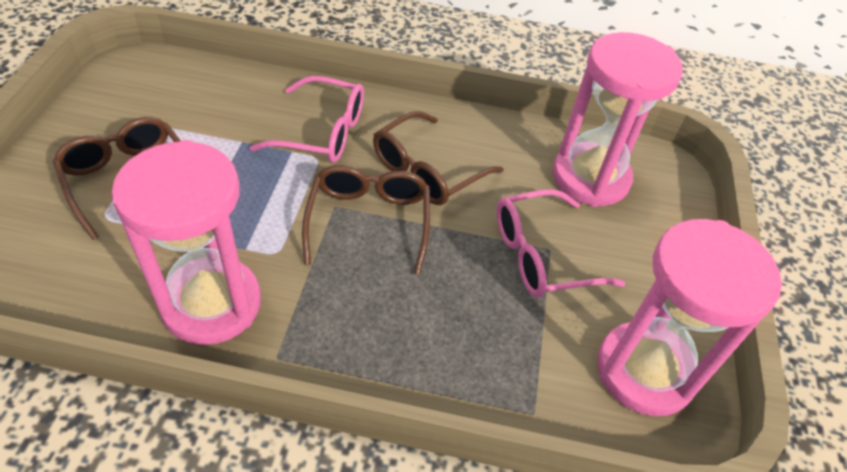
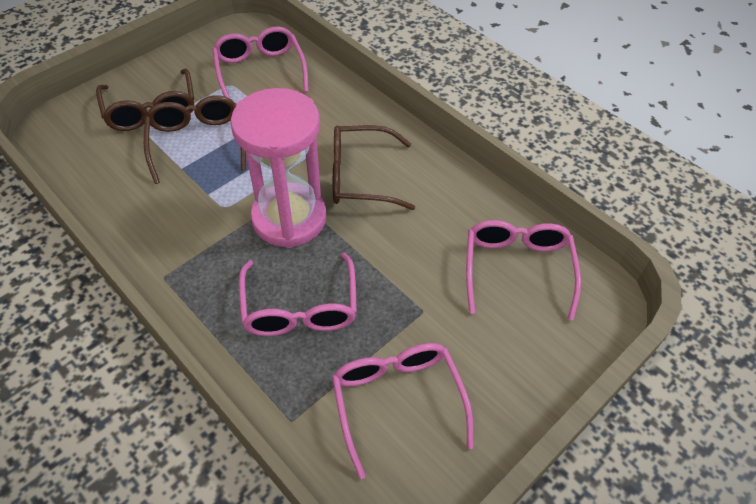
pink glasses: [250,76,364,163] [497,189,625,298] = 2 -> [212,27,309,98] [239,253,357,336] [332,343,474,479] [466,220,581,320] = 4
pink hourglass: [112,140,261,345] [553,32,683,207] [597,219,782,416] = 3 -> [230,88,327,248] = 1

